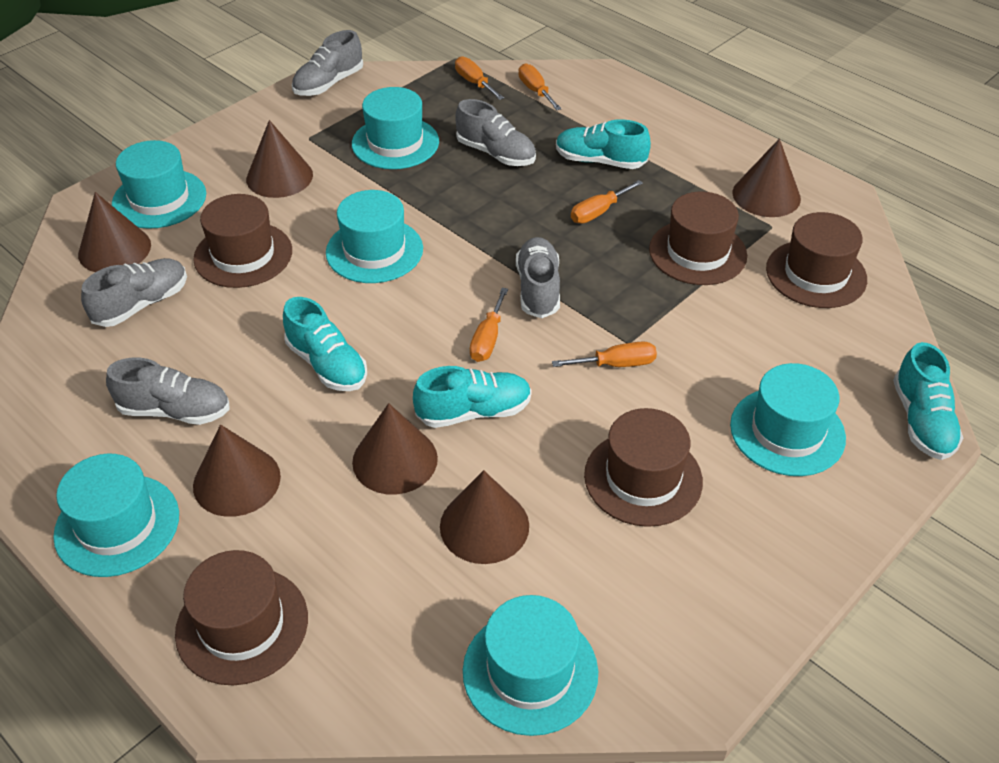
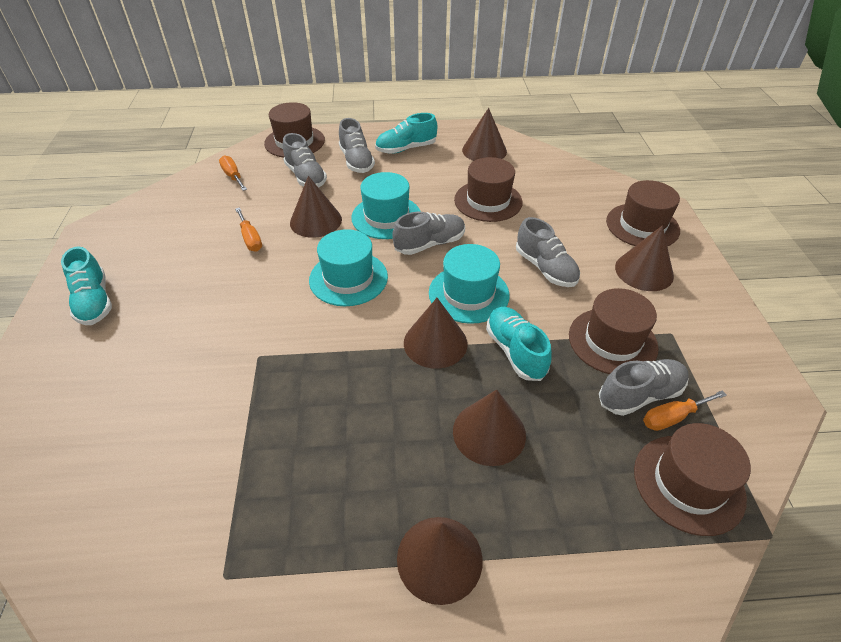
orange screwdriver: [455,56,504,100] [470,288,508,362] [519,63,562,110] [552,341,657,367] [571,180,643,224] = 5 -> [219,155,247,191] [235,208,262,252] [643,390,727,431] = 3
turquoise hat: [53,454,179,577] [112,140,206,229] [326,190,423,283] [352,87,439,169] [463,595,598,736] [730,363,846,476] = 6 -> [309,229,388,306] [351,172,421,239] [429,244,510,324] = 3
turquoise shoe: [283,297,367,391] [413,366,532,428] [556,119,651,169] [893,342,963,460] = 4 -> [61,246,112,325] [375,113,437,154] [486,307,552,381] = 3

